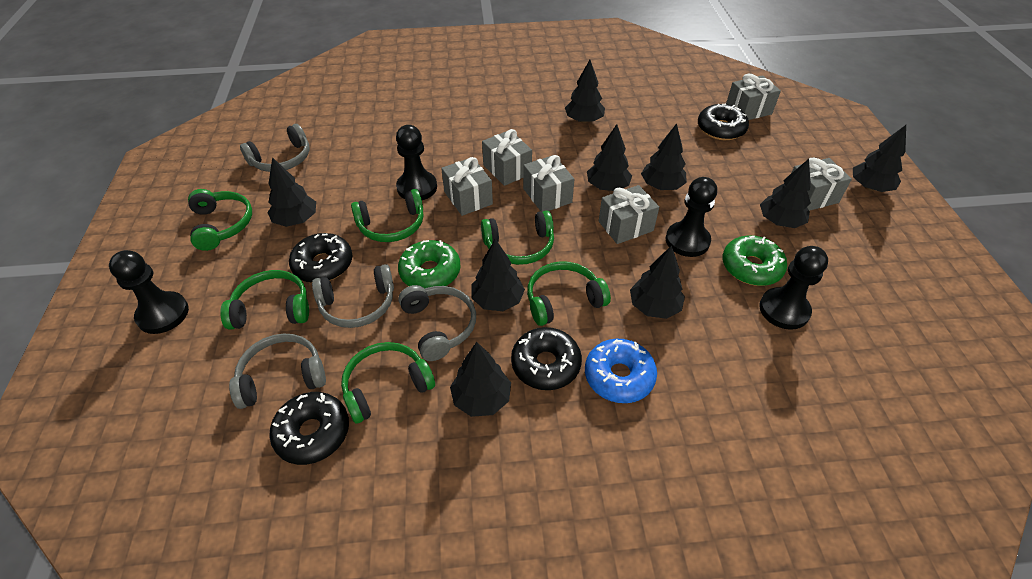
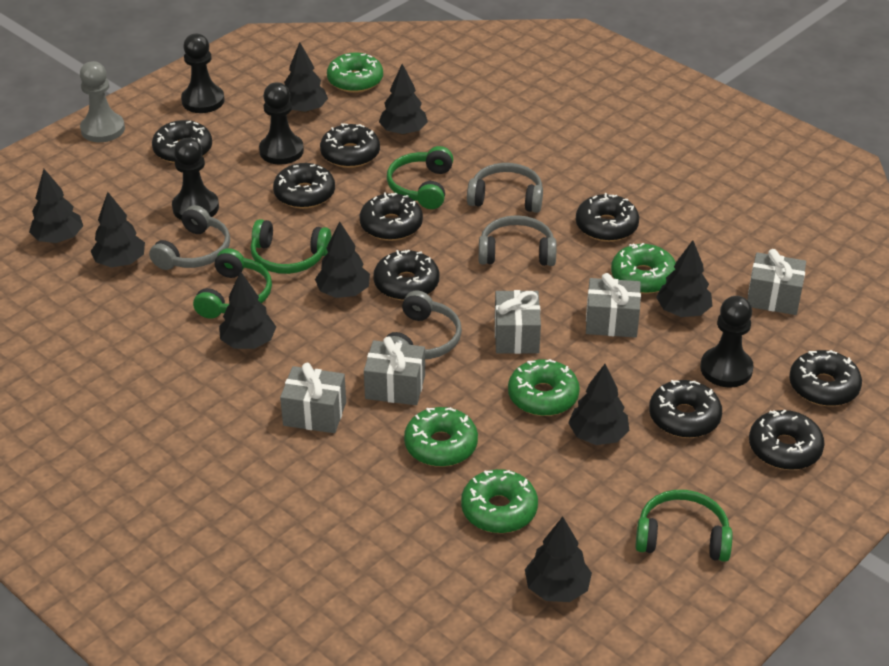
black donut: [269,392,349,465] [289,233,352,283] [511,327,582,390] [698,104,749,140] = 4 -> [152,120,212,163] [273,163,335,209] [320,123,380,168] [359,192,423,241] [373,250,439,301] [576,193,639,242] [649,380,722,438] [749,410,825,470] [789,350,862,406] = 9
blue donut: [585,339,657,403] = 1 -> none = 0
green donut: [398,240,460,289] [722,236,787,286] = 2 -> [327,53,383,93] [404,407,478,467] [461,469,538,533] [508,359,580,416] [611,243,676,294] = 5
green headphones: [188,189,252,251] [220,270,309,330] [341,342,435,424] [351,189,424,242] [481,210,554,265] [527,261,611,326] = 6 -> [193,248,272,319] [251,219,331,274] [387,146,453,209] [635,490,733,562] = 4
grey gift: [441,157,493,216] [482,129,532,186] [523,155,574,212] [599,185,659,244] [726,74,781,120] [791,158,852,211] = 6 -> [280,363,346,433] [364,336,425,405] [495,290,541,354] [586,273,641,338] [747,249,806,315] = 5
grey pawn: none = 0 -> [80,61,125,142] = 1

